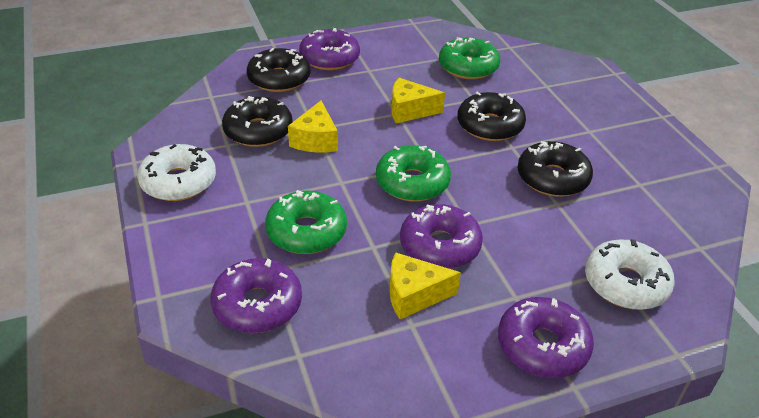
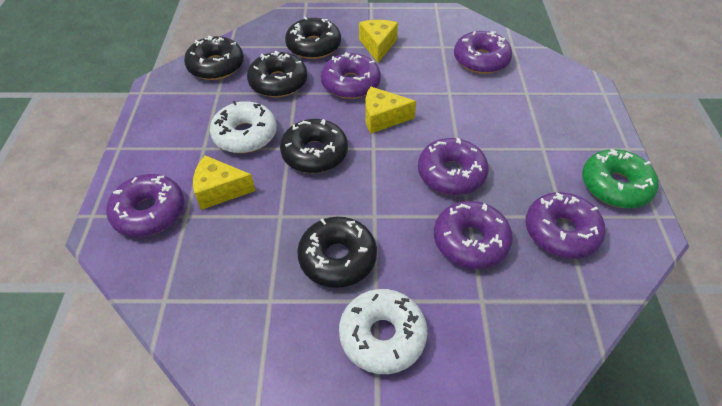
black donut: [222,96,293,147] [247,48,310,92] [458,92,526,141] [517,141,593,197] = 4 -> [184,36,244,80] [247,51,307,97] [280,119,348,173] [285,17,341,59] [297,217,377,288] = 5
green donut: [265,190,347,254] [376,145,451,202] [439,37,500,80] = 3 -> [582,149,659,208] = 1
purple donut: [210,258,302,333] [299,28,360,70] [400,204,483,269] [498,297,594,378] = 4 -> [106,174,184,237] [321,52,381,99] [418,138,489,195] [434,201,513,269] [454,31,512,74] [525,192,606,259] = 6

